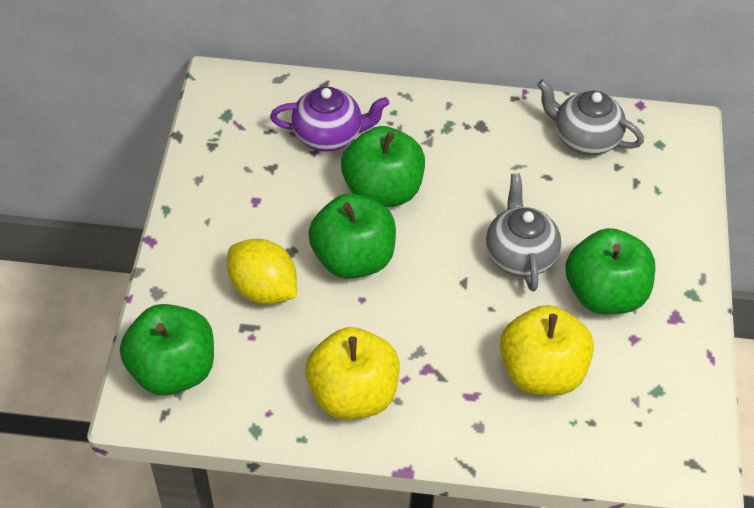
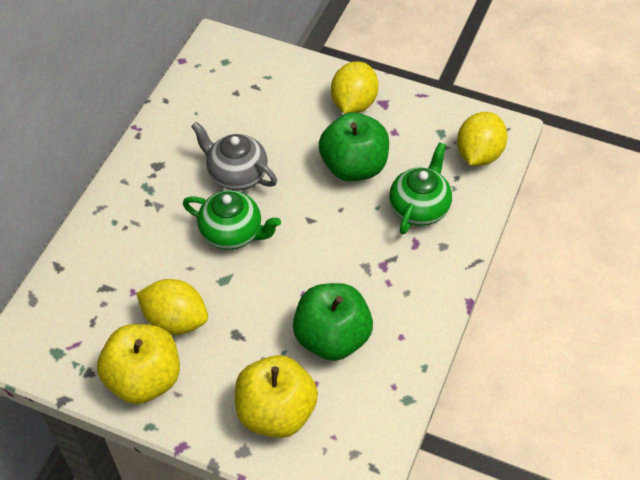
green apple: [120,304,214,395] [308,193,396,279] [341,126,425,207] [566,228,655,314] = 4 -> [293,283,373,361] [319,112,389,181] = 2
green teapot: none = 0 -> [183,190,281,250] [389,142,452,234] = 2
grey teapot: [486,173,561,291] [537,79,644,155] = 2 -> [191,122,277,191] = 1
purple teapot: [270,86,389,151] = 1 -> none = 0
yellow lemon: [227,239,297,305] = 1 -> [136,279,208,335] [331,61,379,114] [457,112,508,166] = 3

